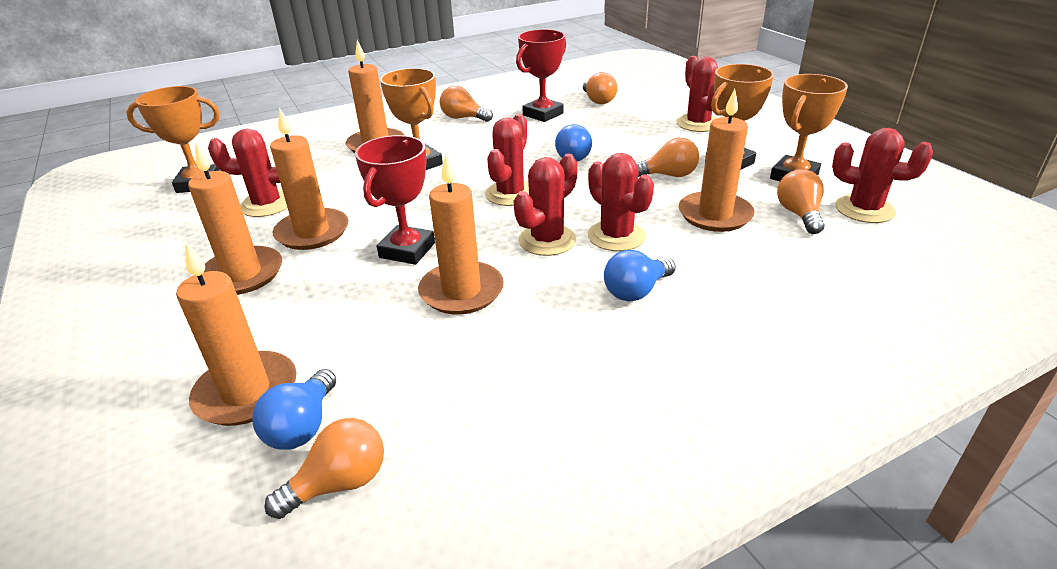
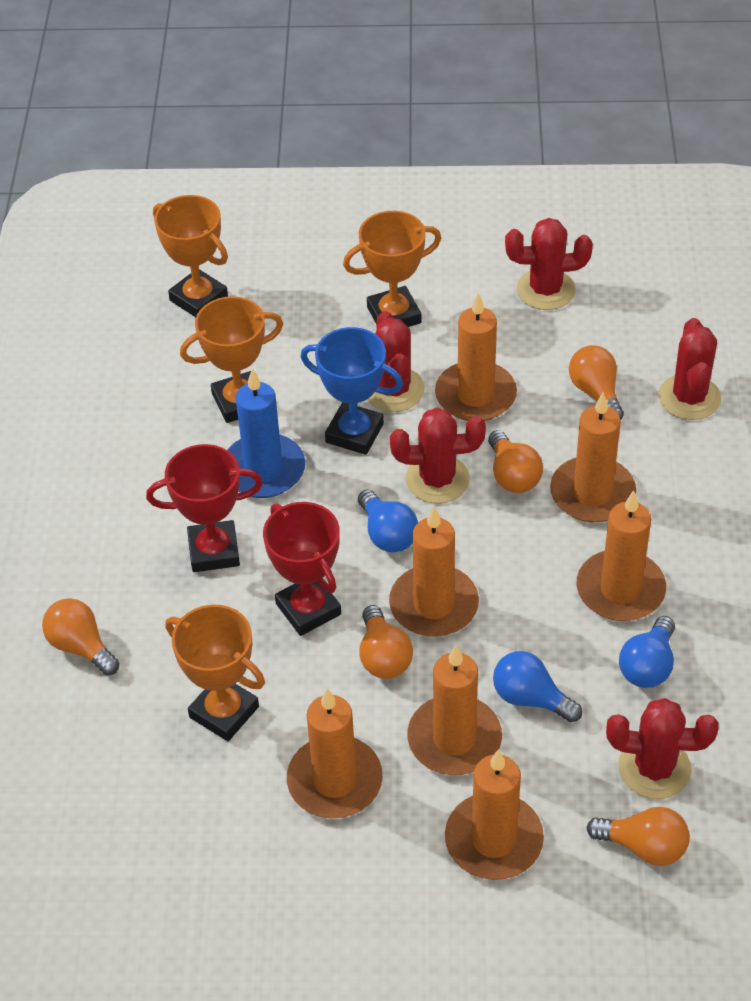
blue candle: none = 0 -> [227,369,305,498] = 1
blue trophy: none = 0 -> [300,327,403,455] = 1
orange candle: [176,242,296,426] [188,143,282,295] [270,108,349,250] [346,40,405,153] [418,154,504,314] [679,89,755,232] = 6 -> [287,688,383,818] [389,507,479,637] [407,645,502,775] [435,293,517,421] [445,749,544,880] [550,392,636,522] [577,490,666,621] = 7
red cactus: [208,129,287,217] [485,114,529,206] [514,154,578,256] [588,153,654,251] [676,56,718,132] [832,128,933,223] = 6 -> [367,311,425,412] [390,408,486,504] [505,218,593,310] [606,698,719,799] [658,318,721,420] = 5

